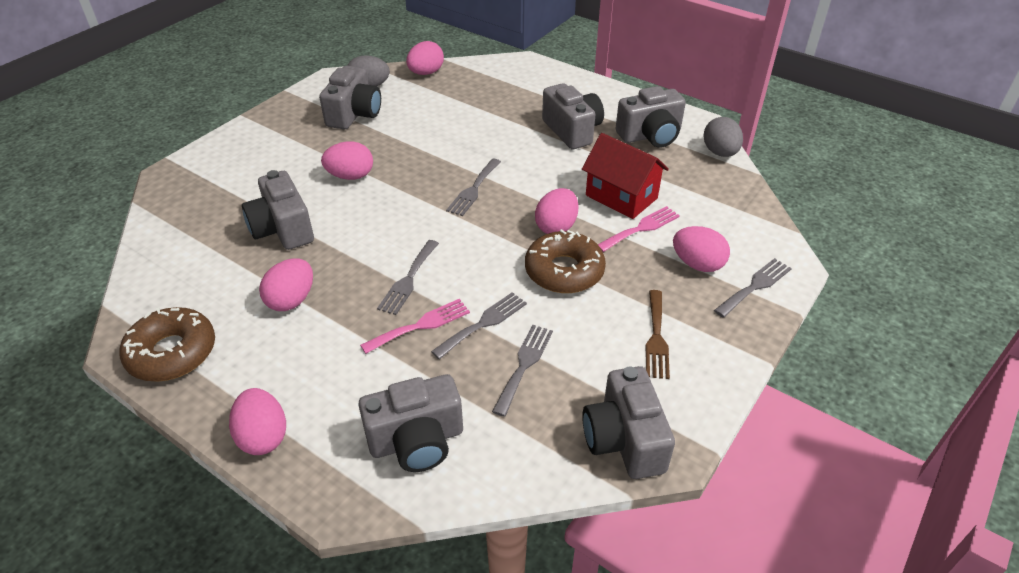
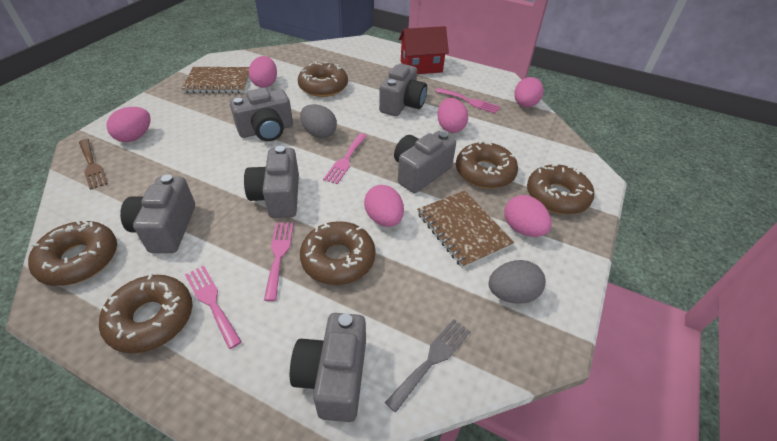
brown donut: [119,307,215,381] [525,229,606,293] = 2 -> [28,220,117,286] [99,273,193,353] [298,62,348,97] [300,221,375,285] [456,141,518,189] [527,164,594,214] = 6
brown notebook: none = 0 -> [182,67,249,93] [417,191,514,268] = 2
grey fork: [377,240,439,315] [431,292,527,359] [446,159,501,216] [492,325,553,417] [714,258,792,318] = 5 -> [385,319,471,413] = 1
pink fork: [360,299,470,354] [598,206,680,252] = 2 -> [185,266,242,349] [264,222,294,301] [323,133,367,184] [435,88,500,114] = 4

